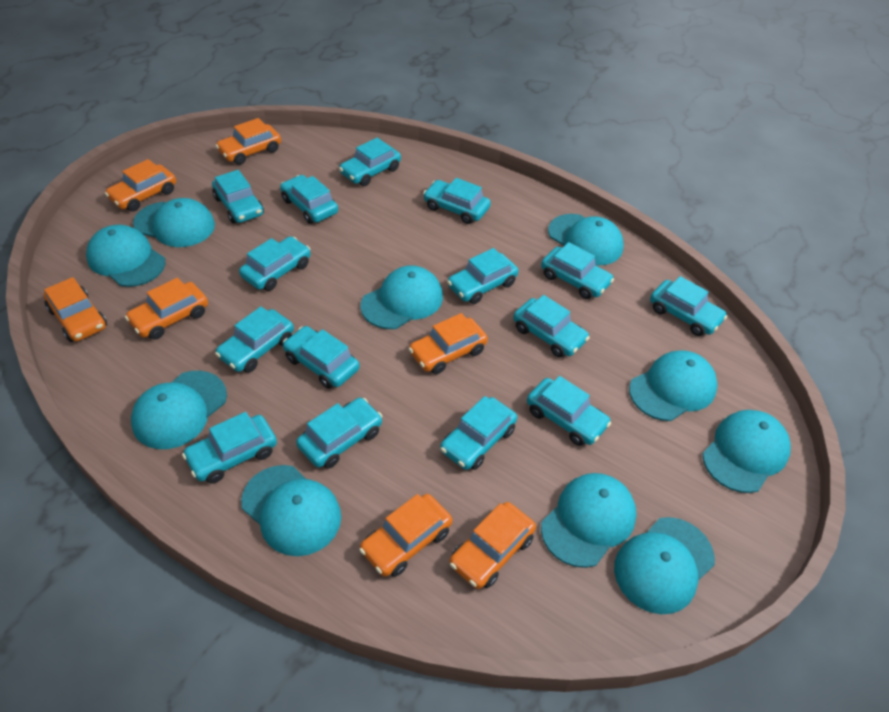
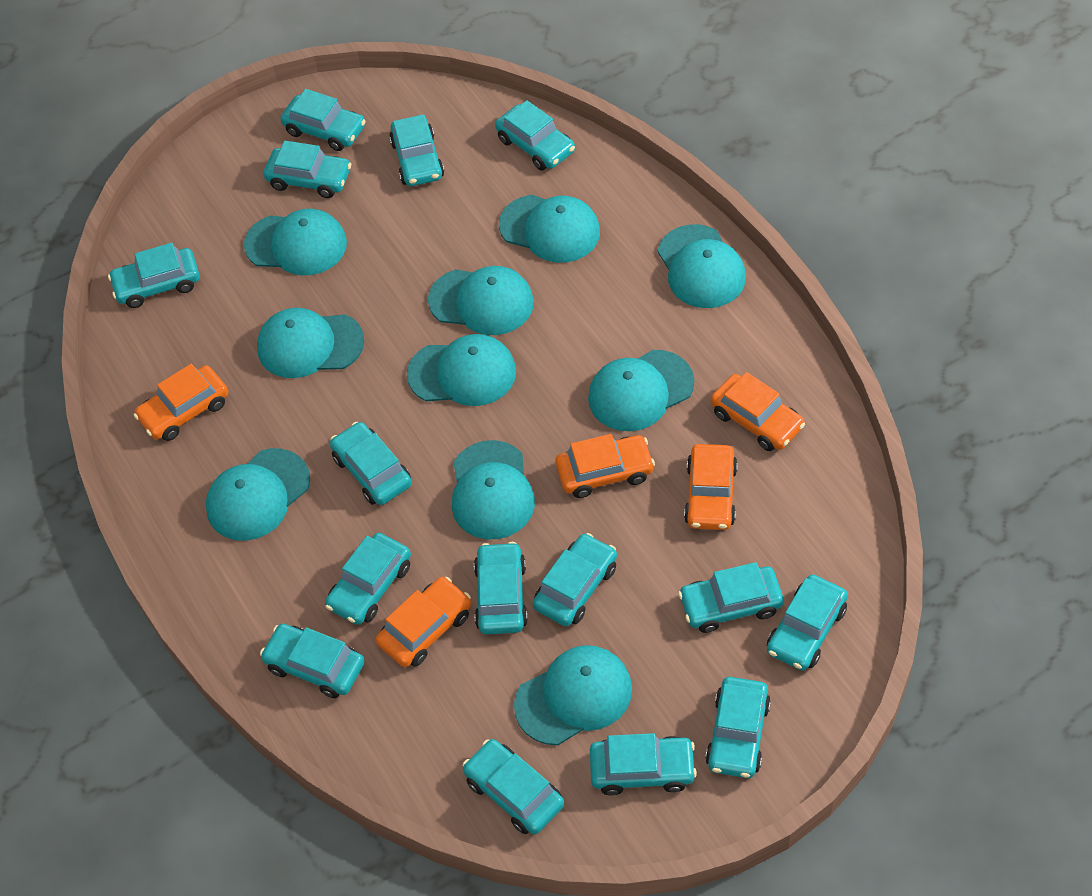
orange car: [44,277,107,342] [105,159,176,212] [125,278,208,340] [216,118,281,165] [359,494,452,577] [409,313,488,374] [449,502,536,589] = 7 -> [134,364,228,441] [376,577,471,667] [555,434,655,498] [684,444,738,530] [711,372,805,451] = 5

